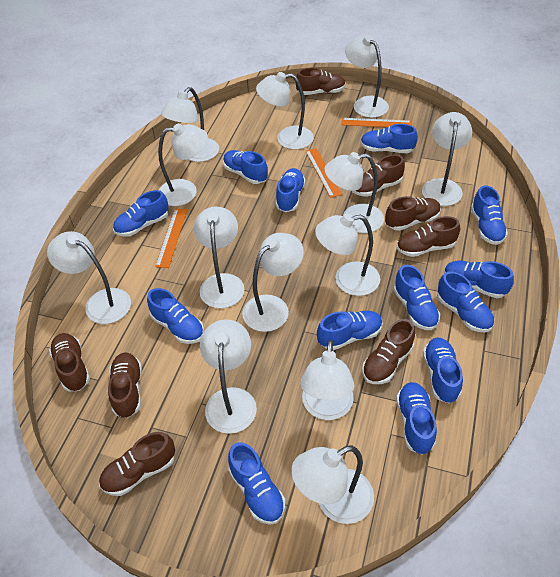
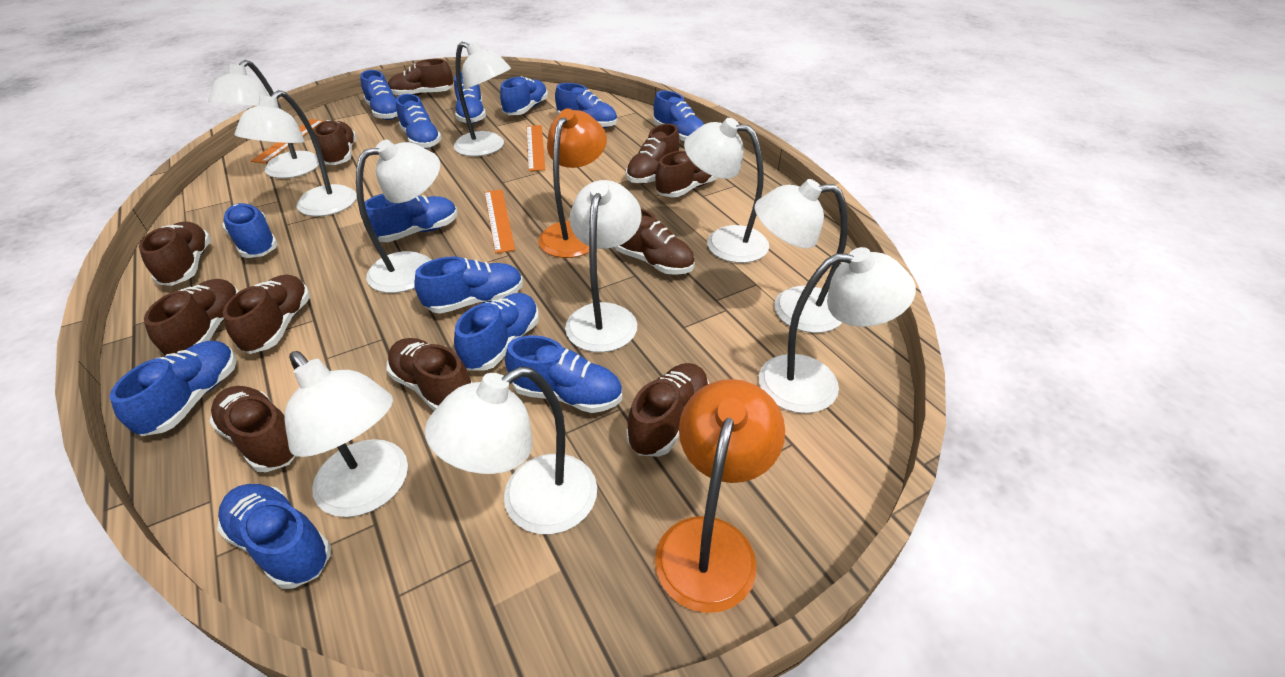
brown shoe: [49,333,90,391] [99,432,175,496] [108,353,142,418] [296,68,346,95] [352,155,405,197] [362,319,415,384] [385,196,441,231] [396,216,460,257] = 8 -> [139,222,211,286] [144,279,239,356] [209,386,296,472] [223,275,310,354] [314,120,357,165] [386,338,472,411] [388,59,453,96] [615,208,695,275] [626,124,680,184] [627,363,709,457] [655,151,717,197] = 11
orange lamp: none = 0 -> [538,108,607,258] [655,379,785,613] = 2
white lamp: [47,231,131,324] [158,123,208,206] [161,87,219,162] [194,207,244,308] [200,319,257,434] [242,233,304,332] [256,72,314,149] [291,445,374,524] [300,340,354,420] [315,213,380,296] [324,152,384,233] [345,35,389,118] [422,112,472,206] = 13 -> [208,60,319,178] [234,90,357,216] [284,351,408,517] [356,139,440,293] [425,367,597,534] [454,42,511,156] [565,180,642,352] [684,118,769,263] [755,179,848,333] [759,247,916,413] = 10

